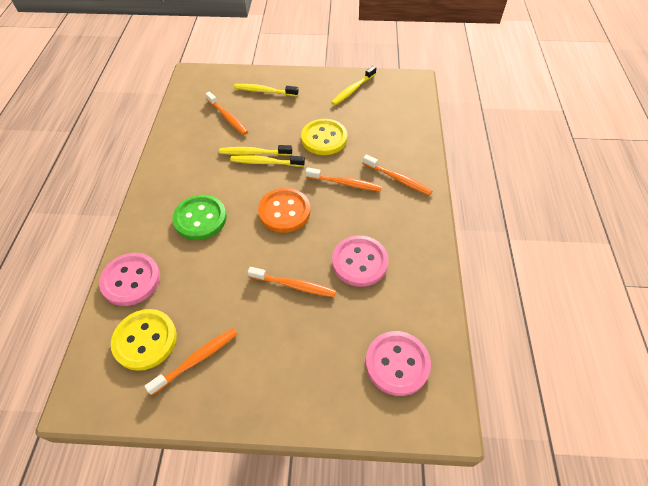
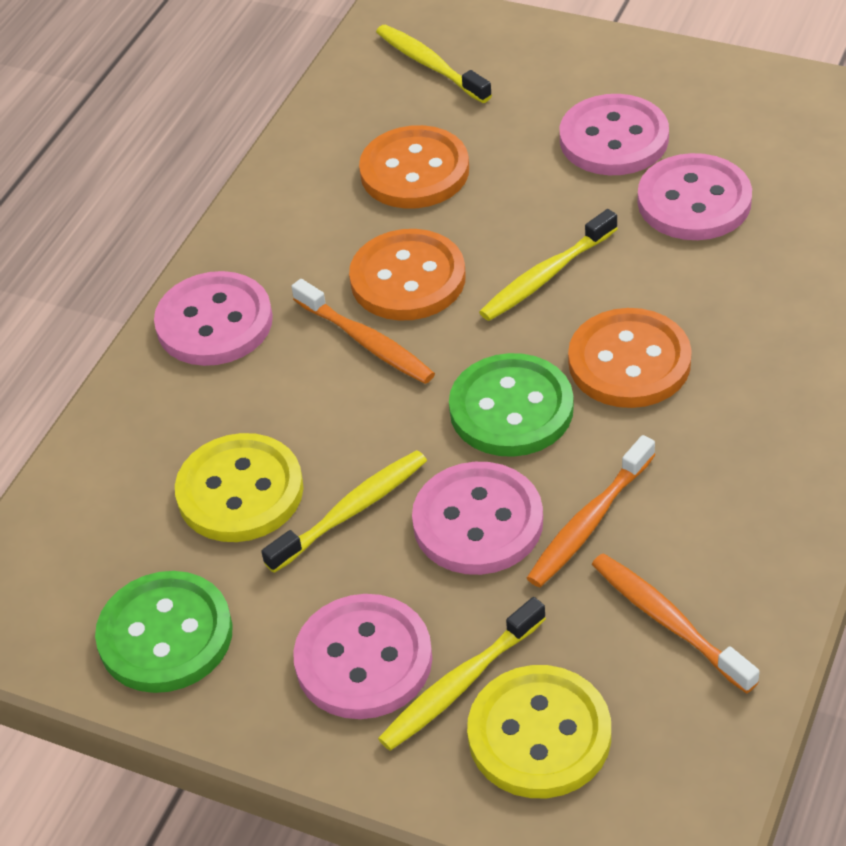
green button: [172,195,227,240] = 1 -> [95,571,233,693] [449,353,574,457] = 2
orange button: [258,188,310,233] = 1 -> [349,229,466,320] [359,125,469,208] [568,308,692,408] = 3
orange toothbrush: [144,328,237,395] [205,91,248,135] [248,267,336,297] [305,167,382,192] [363,154,433,195] = 5 -> [292,279,435,384] [527,435,655,587] [592,553,760,694] = 3
pink button: [99,253,160,306] [332,236,389,287] [365,331,431,396] = 3 -> [154,271,273,366] [293,594,432,719] [412,462,543,575] [560,94,669,175] [638,153,752,240] = 5

